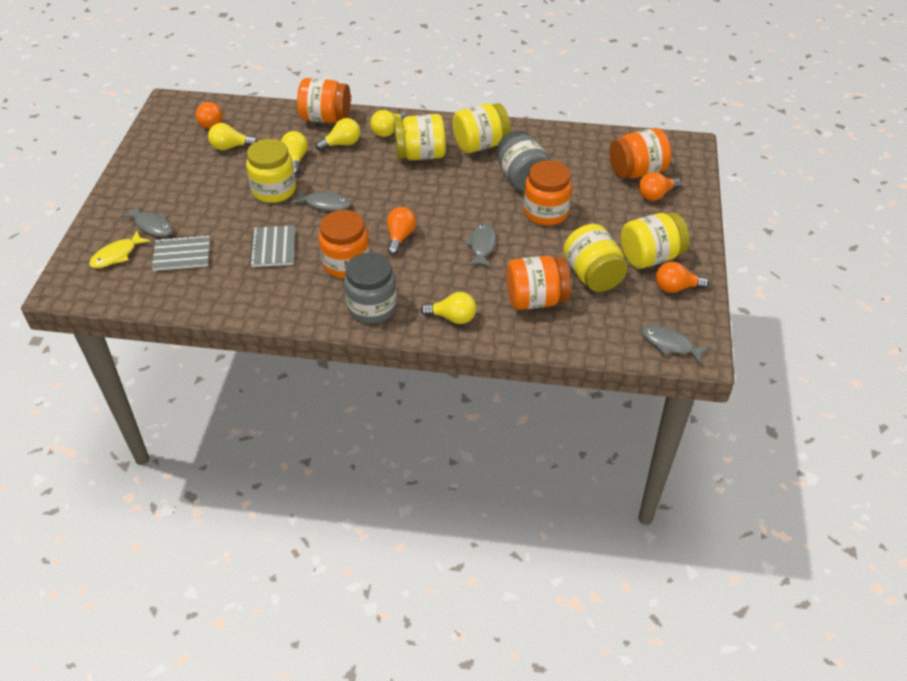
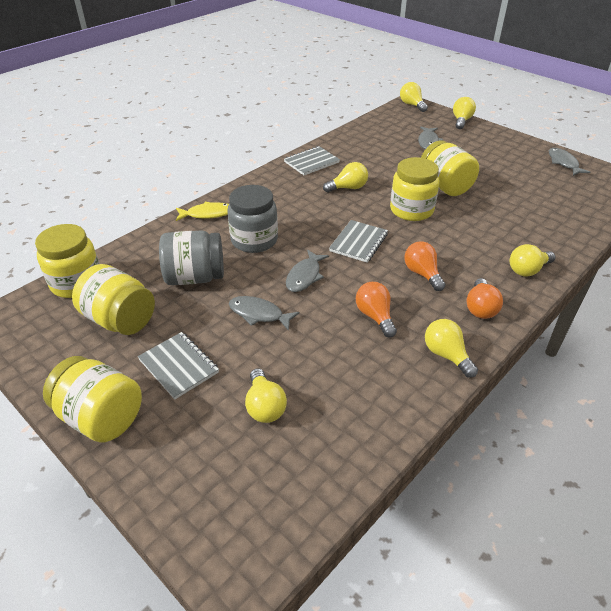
grey notebook: [152,235,210,271] [250,226,295,267] = 2 -> [138,332,219,400] [284,146,340,175] [329,220,388,263] = 3
orange jar: [297,78,351,123] [318,210,370,278] [507,256,571,310] [523,160,572,226] [609,128,671,178] = 5 -> none = 0
orange light bulb: [196,102,223,129] [387,207,416,255] [639,172,681,201] [656,262,709,293] = 4 -> [356,282,397,338] [404,241,446,291] [467,278,503,319] = 3
yellow light bulb: [208,123,257,150] [281,131,308,175] [316,118,360,151] [370,110,407,137] [421,292,476,324] = 5 -> [245,368,287,423] [323,162,368,193] [400,82,428,112] [425,319,478,378] [453,97,476,129] [510,244,555,277] = 6

